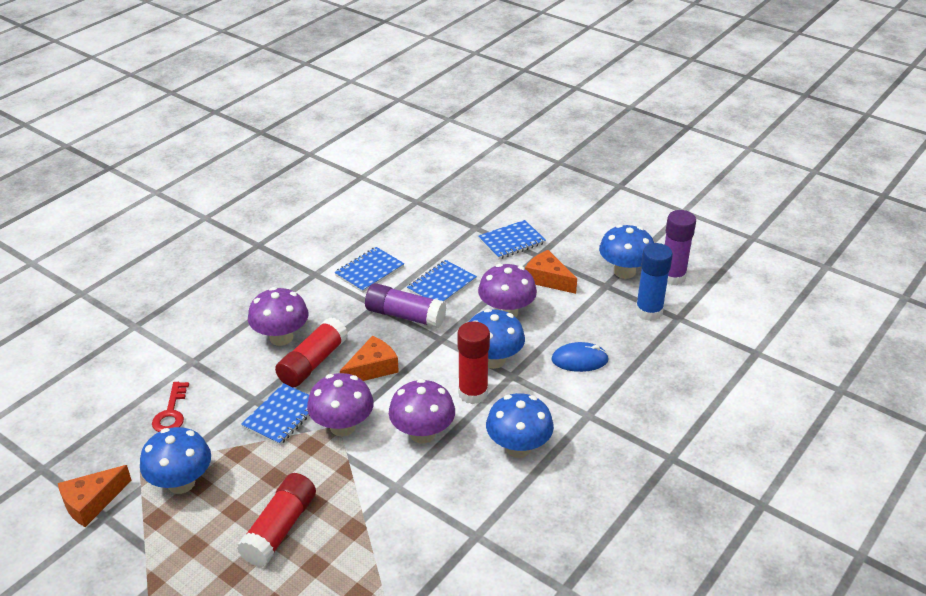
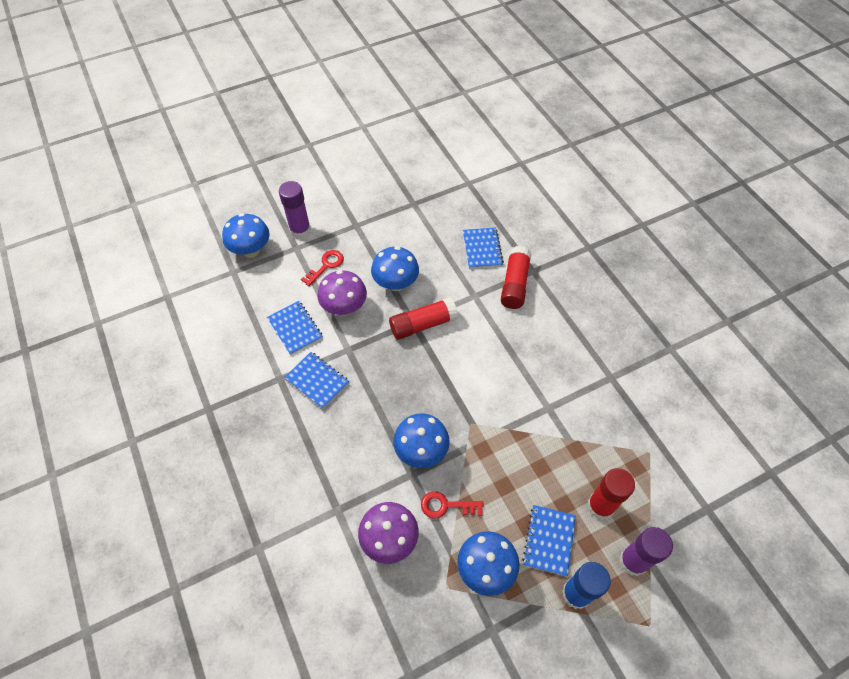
blue mouse: [551,342,609,372] = 1 -> none = 0
orange cheese: [58,465,132,527] [340,336,399,381] [525,250,577,294] = 3 -> none = 0
purple mushroom: [248,287,309,346] [307,373,374,436] [389,379,455,444] [478,264,537,317] = 4 -> [318,270,367,316] [358,502,419,564] = 2
red key: [152,382,189,432] = 1 -> [301,250,344,286] [421,491,484,518] = 2

